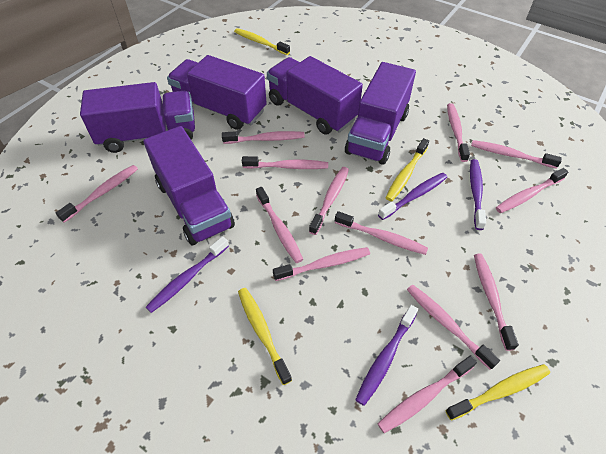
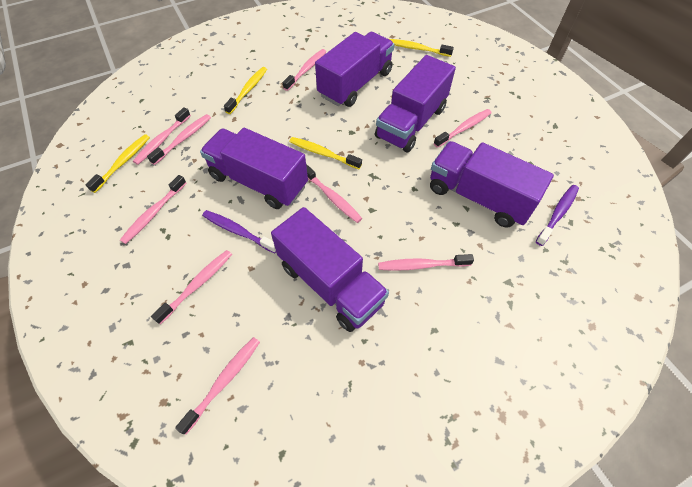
pink toothbrush: [56,165,138,223] [222,131,305,144] [242,156,328,169] [256,187,303,263] [273,247,370,281] [309,167,349,235] [335,211,428,255] [378,355,477,433] [407,285,500,370] [447,103,470,162] [471,140,562,169] [474,254,519,351] [496,168,568,213] = 13 -> [120,175,187,244] [133,107,191,165] [147,114,211,165] [151,250,232,324] [175,337,260,435] [283,49,326,91] [306,164,362,223] [378,254,474,271] [434,109,491,148] = 9
purple toothbrush: [146,236,229,313] [355,305,418,406] [378,173,447,220] [470,159,486,230] = 4 -> [202,210,276,253] [536,185,579,246] = 2

